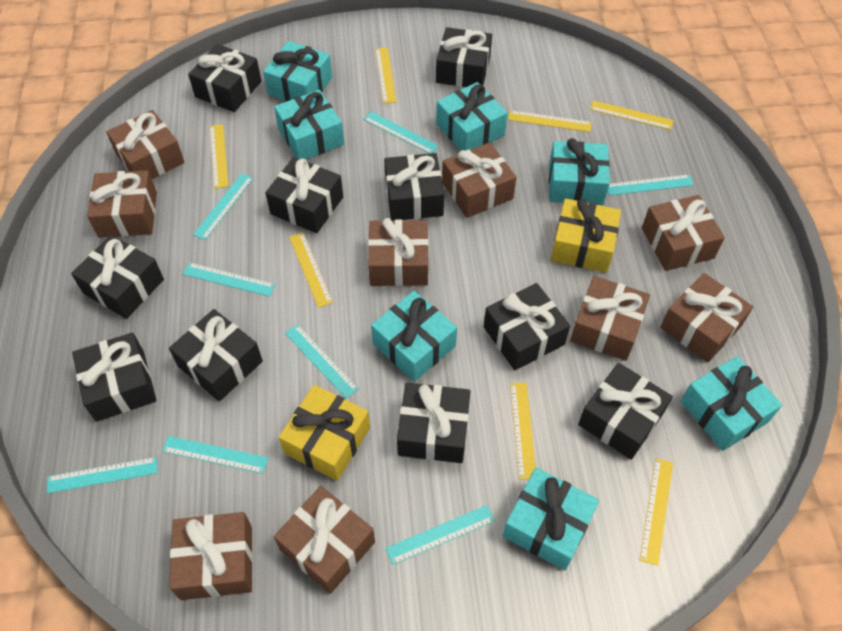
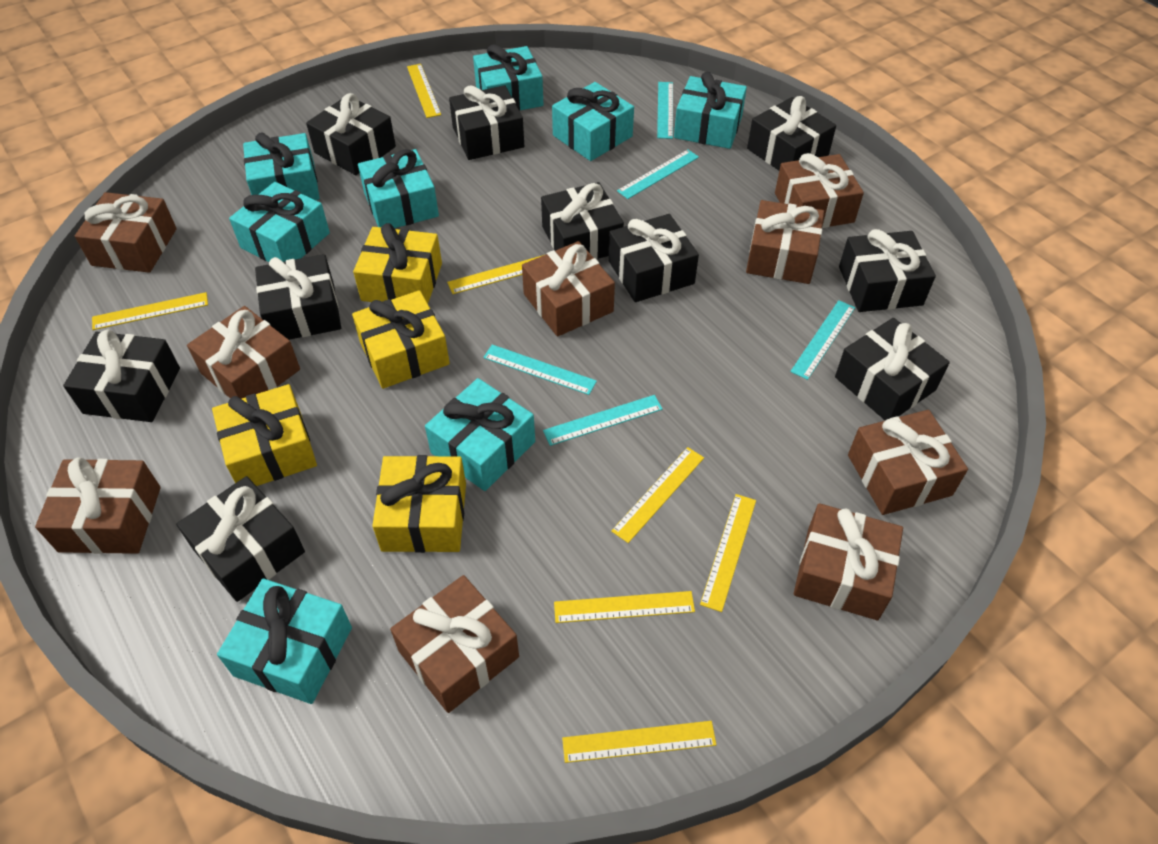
turquoise gift: [263,41,332,101] [274,90,344,160] [371,291,457,382] [436,82,508,151] [503,467,599,570] [549,138,610,205] [681,356,782,451] = 7 -> [217,578,352,704] [229,182,330,262] [243,132,320,200] [358,149,439,228] [425,378,535,491] [473,44,543,111] [552,82,634,161] [674,72,747,149] = 8
turquoise ruler: [47,457,158,493] [162,436,269,474] [183,262,275,297] [193,173,253,240] [285,324,359,399] [363,111,439,154] [386,505,495,565] [608,174,694,196] = 8 -> [483,345,597,395] [543,395,663,446] [617,150,699,199] [657,82,673,139] [790,300,855,380] = 5
yellow gift: [279,385,370,481] [551,199,621,273] = 2 -> [212,384,317,486] [352,290,450,389] [353,223,442,304] [372,455,466,553] = 4

